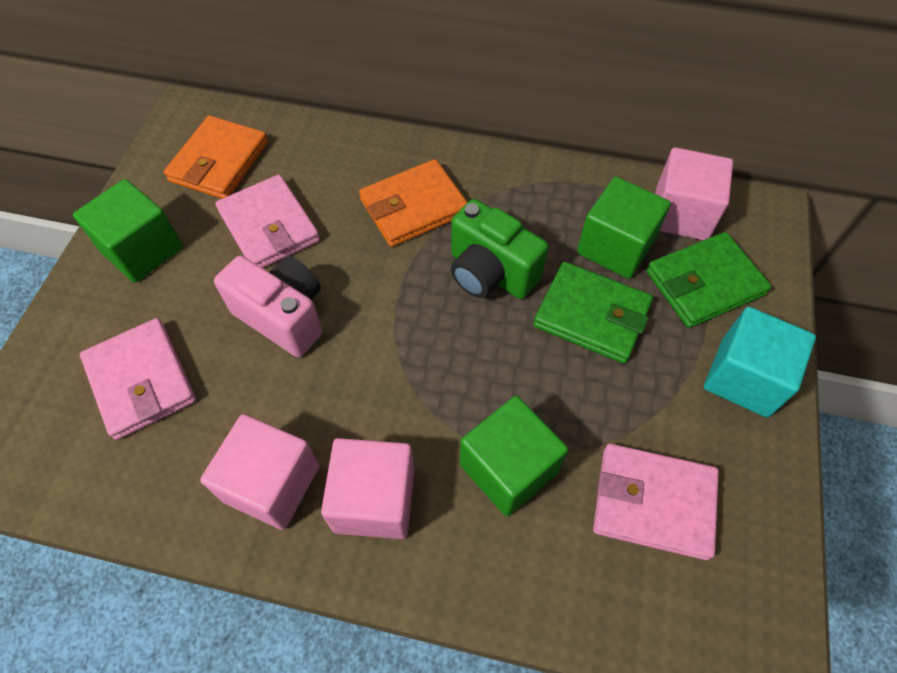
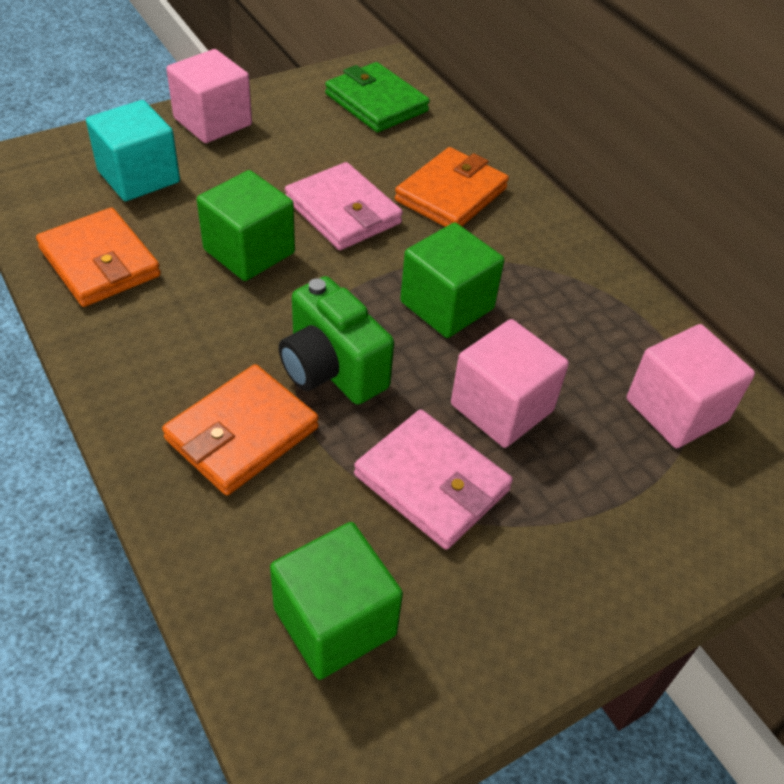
green wallet: [533,262,653,363] [646,232,771,328] = 2 -> [325,62,430,132] = 1
orange wallet: [164,115,268,199] [359,159,468,247] = 2 -> [36,207,161,307] [162,364,319,495] [395,147,509,227] = 3
pink camera: [214,256,322,357] = 1 -> none = 0
pink wallet: [80,318,196,440] [215,175,320,268] [593,444,719,560] = 3 -> [285,162,403,250] [354,410,513,549] = 2

